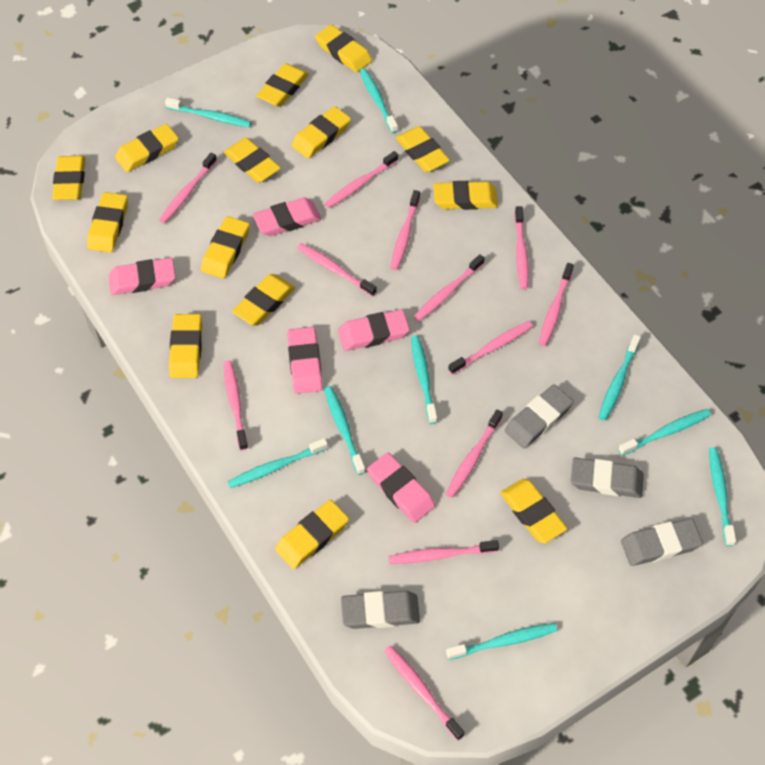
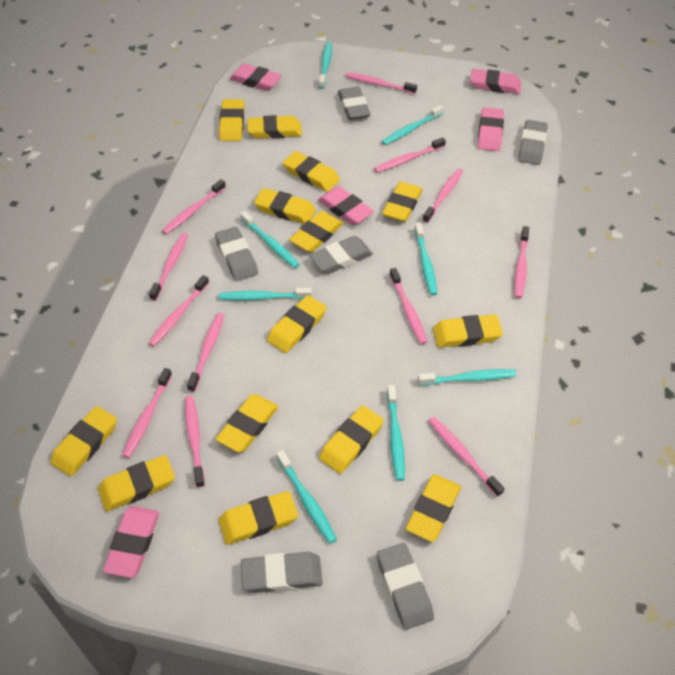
grey eraser: [341,591,420,629] [505,384,573,449] [571,458,644,498] [621,518,703,566] = 4 -> [215,227,258,281] [241,552,323,593] [310,236,373,274] [338,87,371,120] [377,543,434,630] [518,120,548,165] = 6
turquoise toothbrush: [165,97,252,128] [227,438,328,488] [324,386,366,475] [360,68,398,133] [411,335,437,424] [446,623,557,660] [598,334,641,421] [618,409,711,456] [709,447,736,546] = 9 -> [219,288,312,300] [240,211,300,268] [276,450,337,544] [319,42,332,89] [382,105,444,145] [387,385,405,481] [414,223,437,296] [418,369,517,385] = 8

